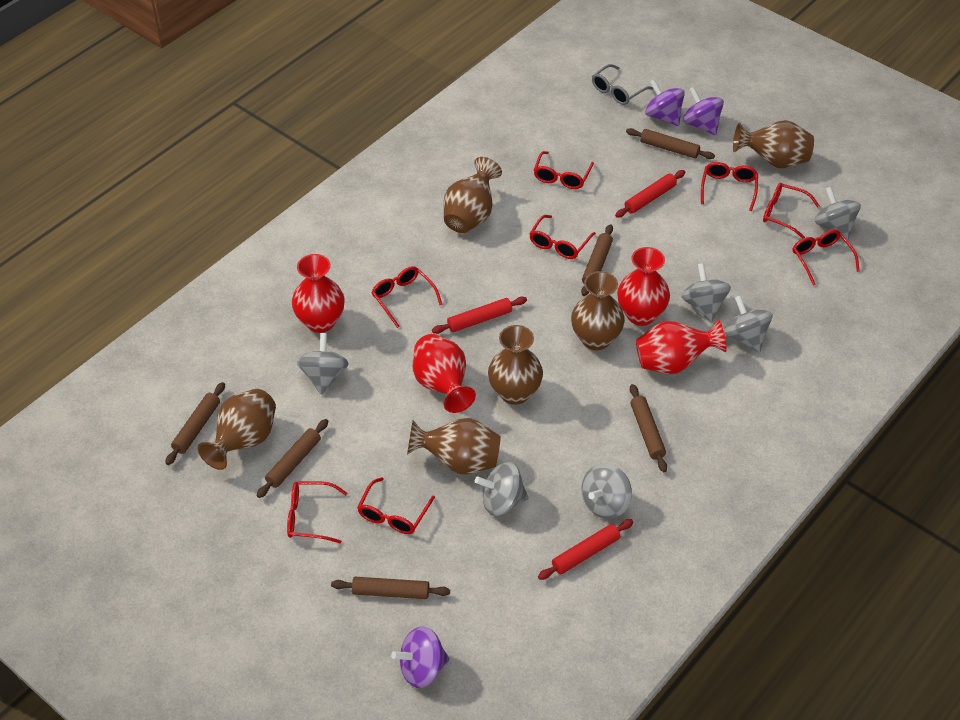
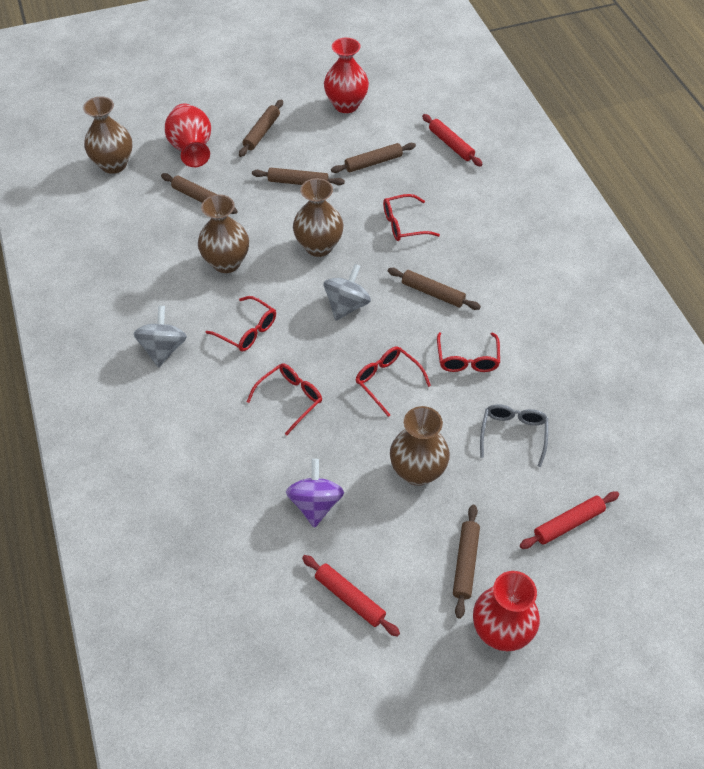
brown vase: [197,389,276,470] [407,418,501,475] [444,157,502,233] [488,325,543,405] [571,271,625,350] [733,120,814,168] = 6 -> [83,97,133,174] [198,195,249,273] [293,178,344,257] [390,406,450,486] = 4
grey spinning top: [296,333,349,395] [475,462,528,516] [581,464,632,519] [681,263,731,322] [724,295,772,353] [814,187,861,240] = 6 -> [133,306,187,368] [324,264,371,321] = 2
purple spinning top: [391,626,449,688] [645,79,685,126] [683,87,724,135] = 3 -> [286,459,344,528] = 1
red glasses: [287,481,347,544] [357,477,435,534] [371,266,443,328] [529,215,596,259] [534,151,594,189] [701,162,758,211] [763,183,820,239] [793,230,860,286] = 8 -> [206,296,276,352] [247,363,322,435] [355,347,431,417] [383,194,440,241] [437,332,500,372] = 5
red vase: [292,254,345,333] [413,334,476,413] [617,247,670,326] [636,320,727,374] = 4 -> [165,104,211,167] [324,38,369,113] [473,571,540,651] = 3

